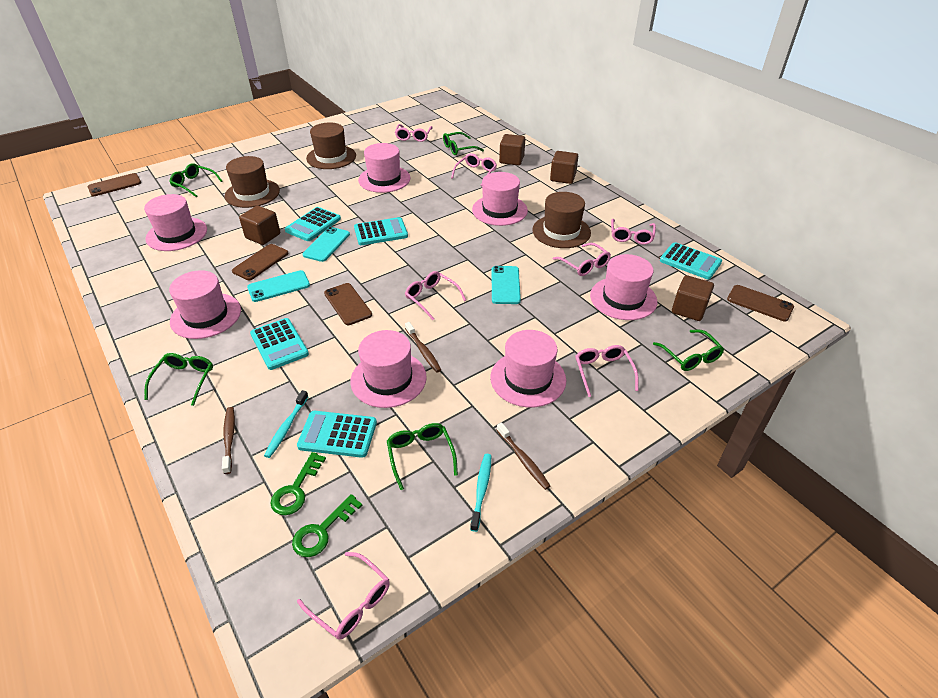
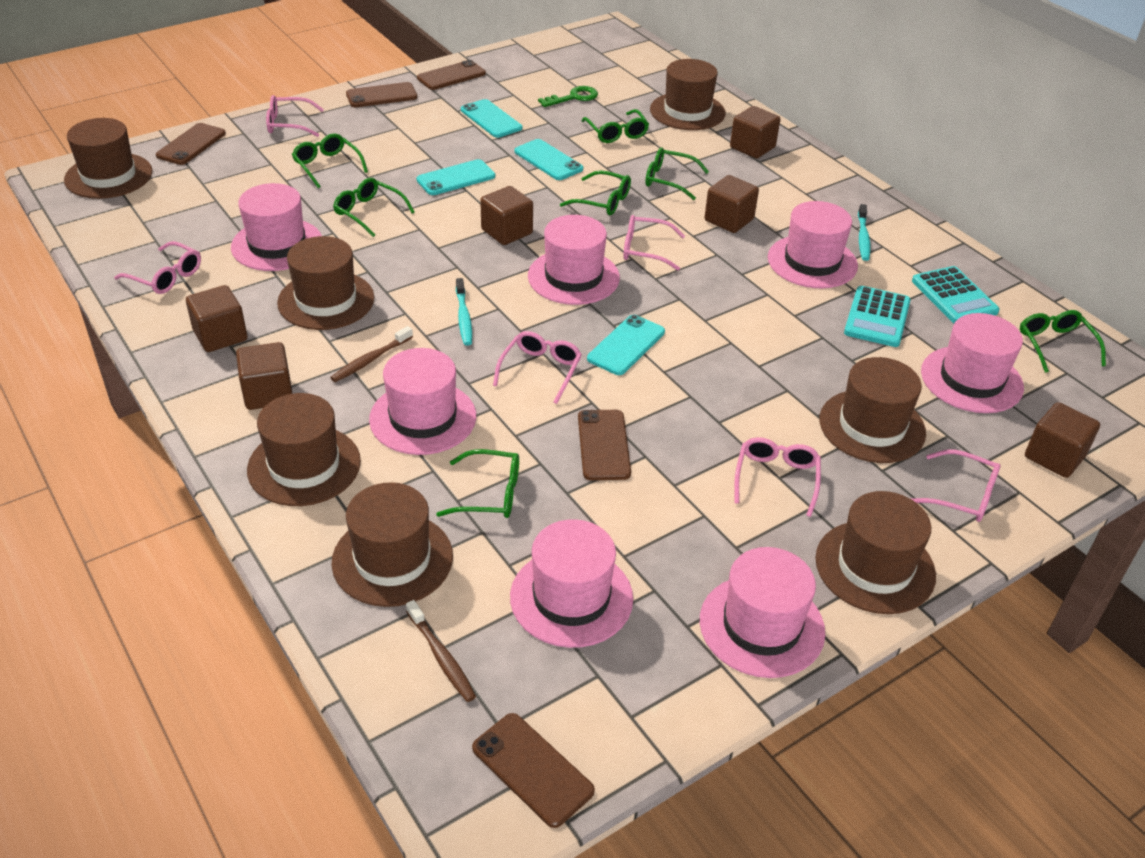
brown cube: [239,206,280,245] [499,134,525,165] [550,151,578,184] [672,275,714,321] = 4 -> [186,285,247,352] [236,342,293,410] [480,186,533,245] [705,175,759,233] [730,106,780,159] [1025,402,1100,478] = 6
brown hat: [225,156,280,208] [306,122,356,169] [532,192,591,248] = 3 -> [64,118,153,199] [247,393,361,506] [277,236,374,330] [331,482,453,607] [650,59,726,130] [815,491,936,614] [820,357,926,463] = 7
brown phone: [88,173,141,196] [232,244,289,280] [324,283,372,325] [727,285,794,321] = 4 -> [156,123,226,165] [346,82,417,107] [417,60,486,90] [472,713,595,828] [578,410,631,480] = 5
brown toothbrush: [222,407,235,474] [405,322,441,373] [497,423,550,490] = 3 -> [330,326,413,382] [406,600,476,702] = 2
green glasses: [144,353,213,406] [169,163,222,197] [387,423,458,490] [443,132,484,155] [653,330,724,371] = 5 -> [292,133,368,188] [333,178,415,237] [436,449,519,518] [560,170,631,215] [581,109,649,143] [645,147,709,200] [1020,310,1106,373] = 7
green key: [270,452,326,515] [292,494,363,557] = 2 -> [538,86,598,107] = 1
pink glasses: [297,552,390,640] [395,124,432,142] [405,271,466,320] [451,153,497,186] [553,243,611,276] [575,345,639,397] [611,219,656,245] = 7 -> [114,241,201,294] [266,95,324,137] [493,331,582,404] [623,215,685,271] [734,437,821,517] [912,450,1001,522] = 6
turquoise calculator: [250,318,309,370] [285,207,341,241] [297,411,377,458] [354,217,408,245] [660,242,722,280] = 5 -> [844,286,911,347] [912,266,1000,323] = 2
turquoise phone: [247,270,310,302] [302,227,350,262] [491,266,521,304] = 3 -> [417,159,495,195] [461,99,522,138] [514,139,583,180] [587,315,665,375] = 4

